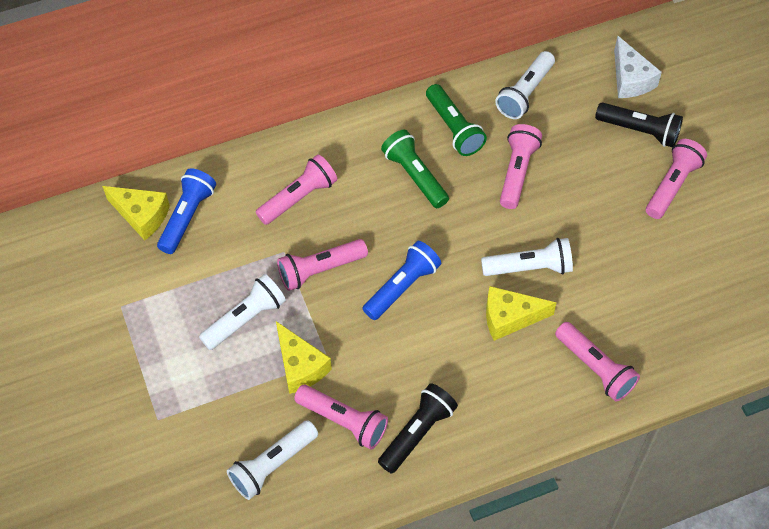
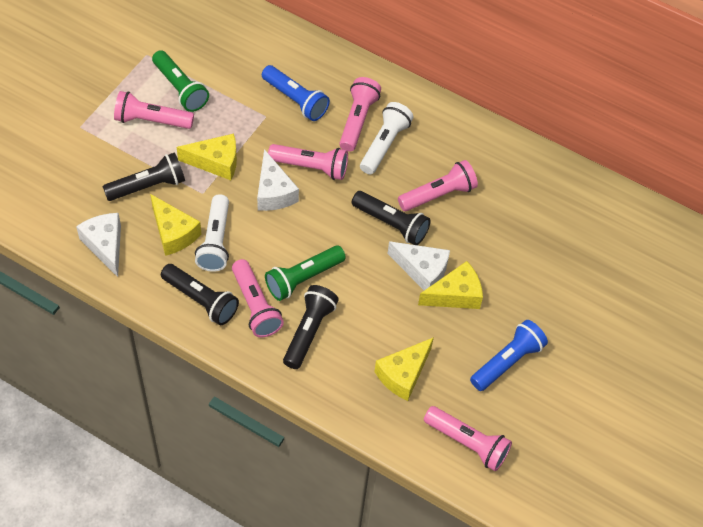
black flashlight: [378,383,458,474] [595,102,683,148] = 2 -> [102,152,185,201] [161,264,239,325] [283,285,339,369] [352,191,431,245] = 4
white cheese: [614,36,662,98] = 1 -> [76,213,121,277] [257,149,299,211] [388,241,450,290] = 3
white flashlight: [199,274,286,350] [227,420,318,500] [481,238,573,276] [495,51,555,119] = 4 -> [195,194,229,272] [360,102,413,174] = 2
yellow cheese: [102,186,170,240] [276,321,332,394] [486,286,556,341] = 3 -> [150,194,201,256] [177,134,237,180] [374,337,434,401] [418,261,483,309] = 4

